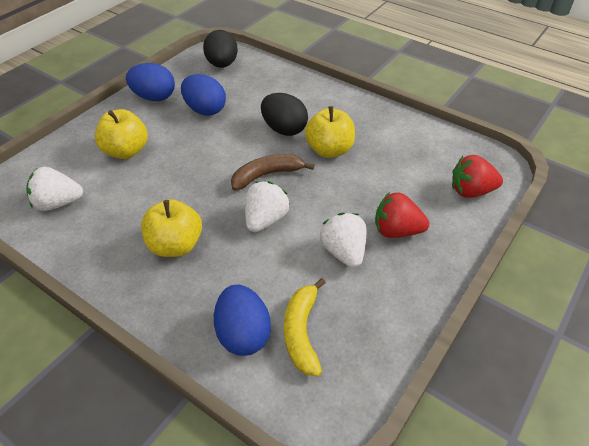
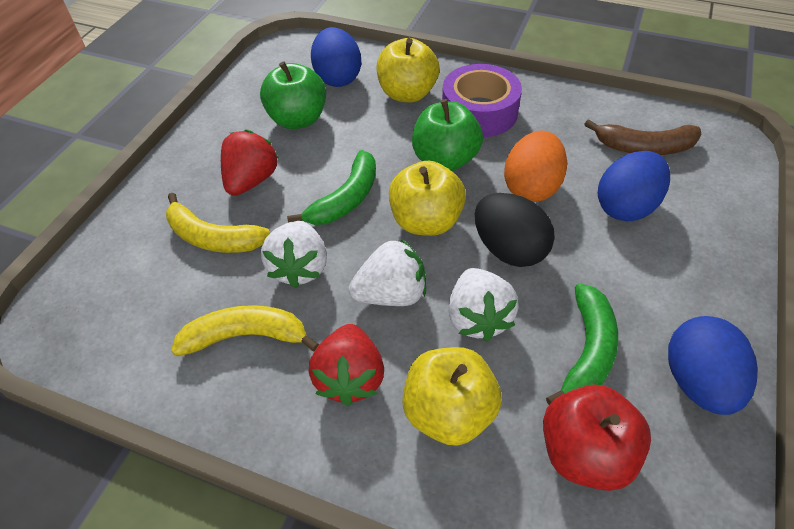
black egg: [203,30,238,68] [261,93,308,136] = 2 -> [475,193,555,267] = 1
green apple: none = 0 -> [260,61,326,129] [412,99,483,171] = 2
green banana: none = 0 -> [287,150,376,225] [546,283,618,405] = 2
orange egg: none = 0 -> [504,131,567,202] = 1
purple tape: none = 0 -> [442,64,522,137] = 1
red apple: none = 0 -> [543,385,651,491] = 1
yellow banana: [284,278,326,376] = 1 -> [166,193,270,253] [171,305,319,356] = 2

